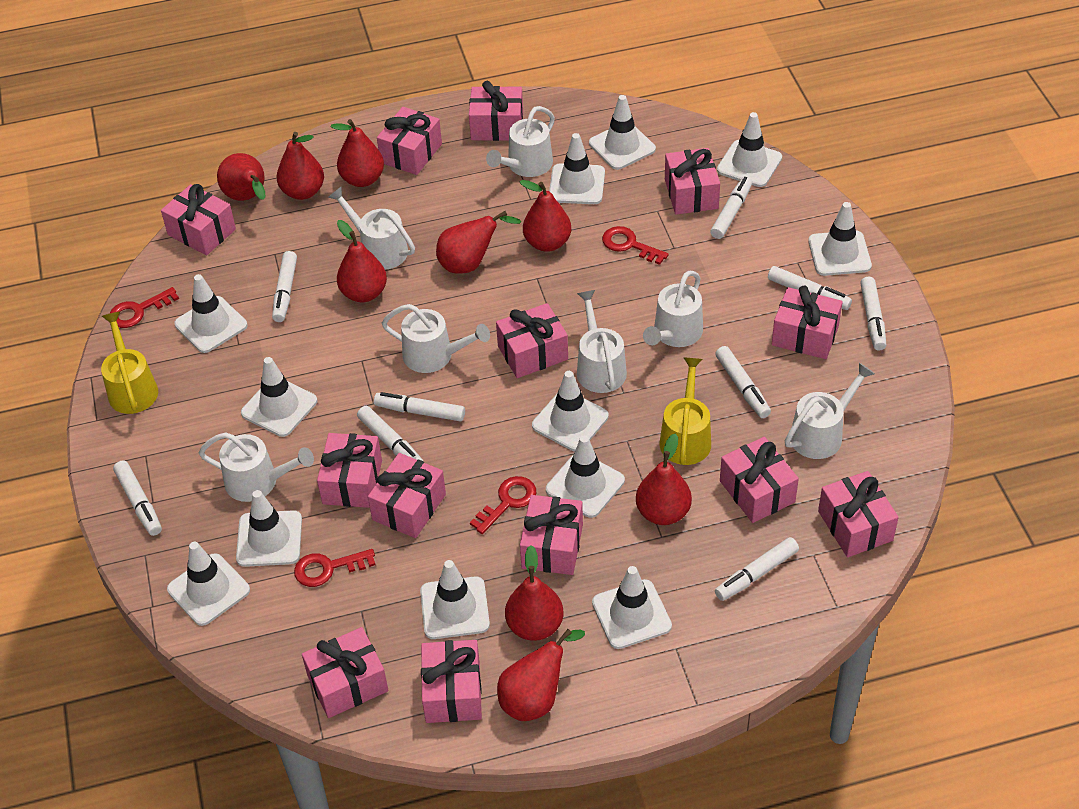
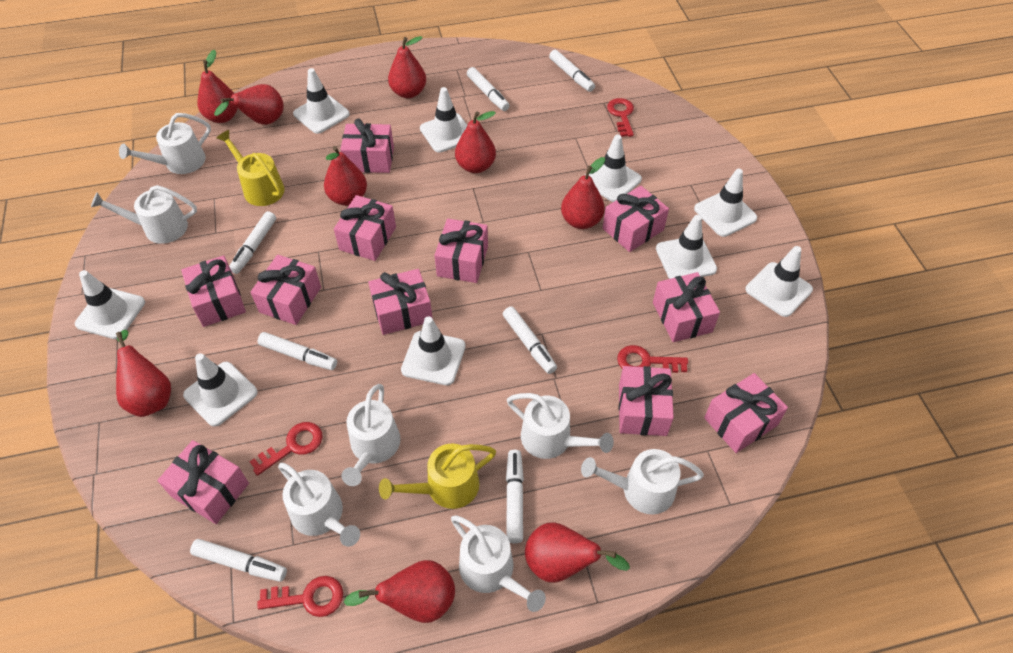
pink gift: [161,184,236,255] [302,627,388,718] [317,433,382,508] [368,453,446,538] [377,107,442,175] [421,640,482,723] [469,81,523,141] [496,303,568,378] [520,495,583,575] [665,148,720,215] [720,437,799,523] [772,285,843,359] [818,471,899,557] = 13 -> [157,440,249,524] [181,256,246,327] [250,255,321,325] [334,195,396,261] [340,118,394,173] [368,269,433,335] [434,219,488,283] [603,186,669,252] [619,366,674,436] [653,272,720,342] [704,373,788,453] = 11
white marker: [113,461,162,536] [272,251,297,322] [357,406,423,461] [374,392,465,422] [710,176,753,239] [715,346,771,418] [715,537,799,601] [768,266,852,310] [860,276,886,351] = 9 -> [190,539,287,582] [229,211,276,274] [257,332,337,370] [467,67,510,111] [503,307,557,374] [506,450,524,544] [549,50,595,92] = 7
white traffic cone: [167,542,250,626] [174,274,247,353] [236,490,302,567] [241,357,317,437] [420,560,490,639] [532,371,608,452] [546,435,625,518] [549,133,605,204] [589,95,656,170] [592,566,672,649] [717,112,782,187] [808,202,872,276] = 12 -> [75,270,145,339] [183,353,258,427] [293,68,350,134] [401,316,466,385] [420,87,467,153] [585,134,642,202] [656,215,717,279] [694,169,757,237] [746,246,813,317] = 9

